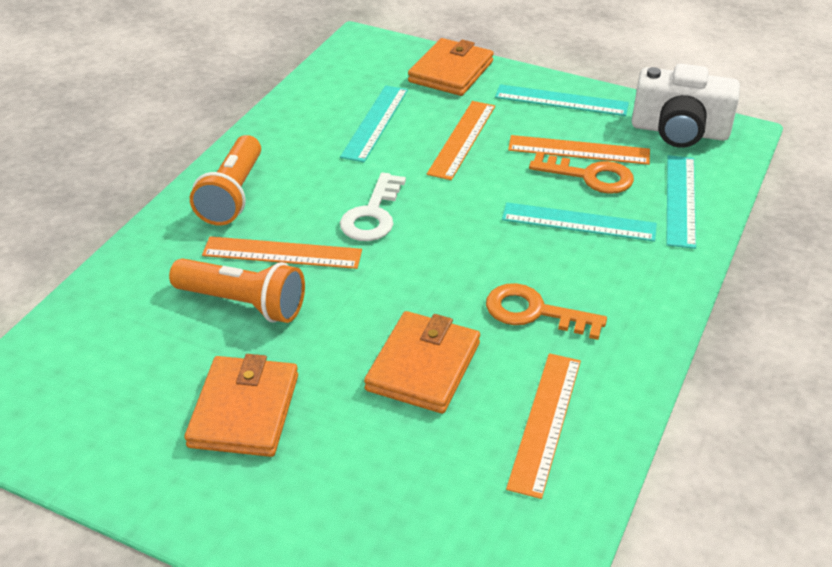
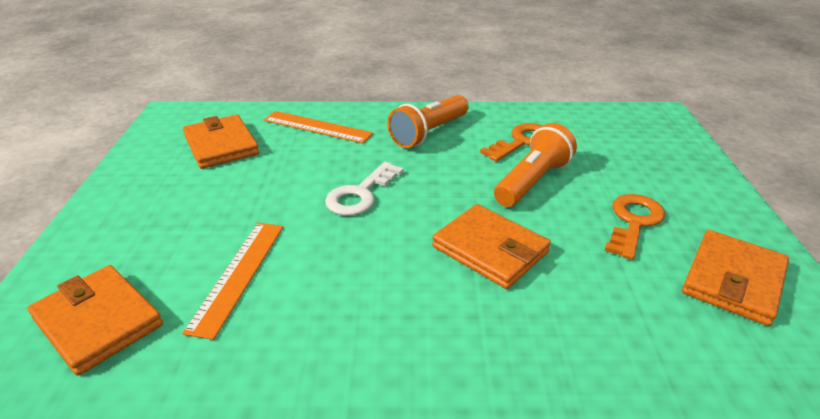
orange ruler: [202,236,362,269] [427,101,495,180] [506,353,581,499] [508,135,650,165] = 4 -> [182,223,283,340] [264,111,373,143] = 2
orange wallet: [184,354,298,457] [364,311,480,414] [408,38,494,96] = 3 -> [28,265,163,376] [183,115,259,169] [432,204,551,289] [682,230,789,326] = 4
turquoise ruler: [340,85,408,162] [495,84,629,116] [502,202,657,242] [666,155,696,249] = 4 -> none = 0
white camera: [632,64,740,148] = 1 -> none = 0

